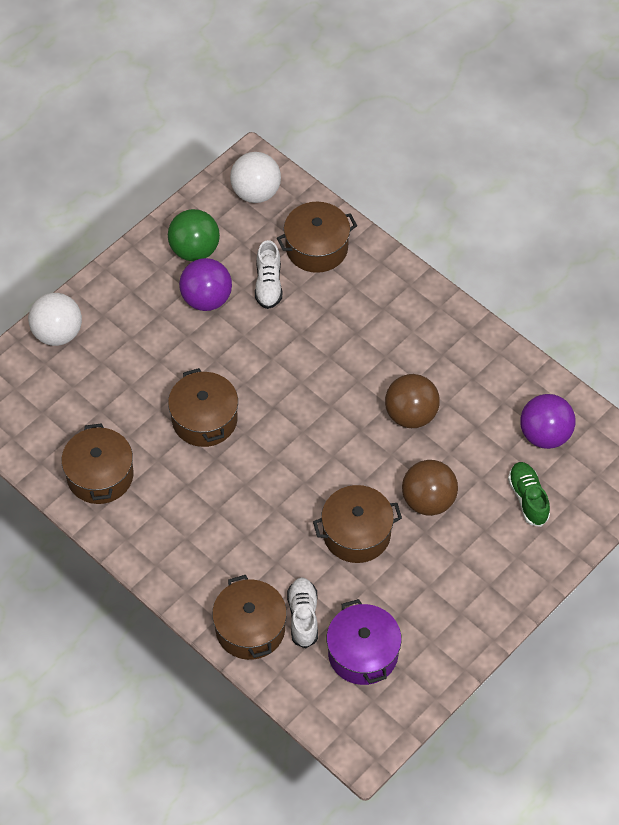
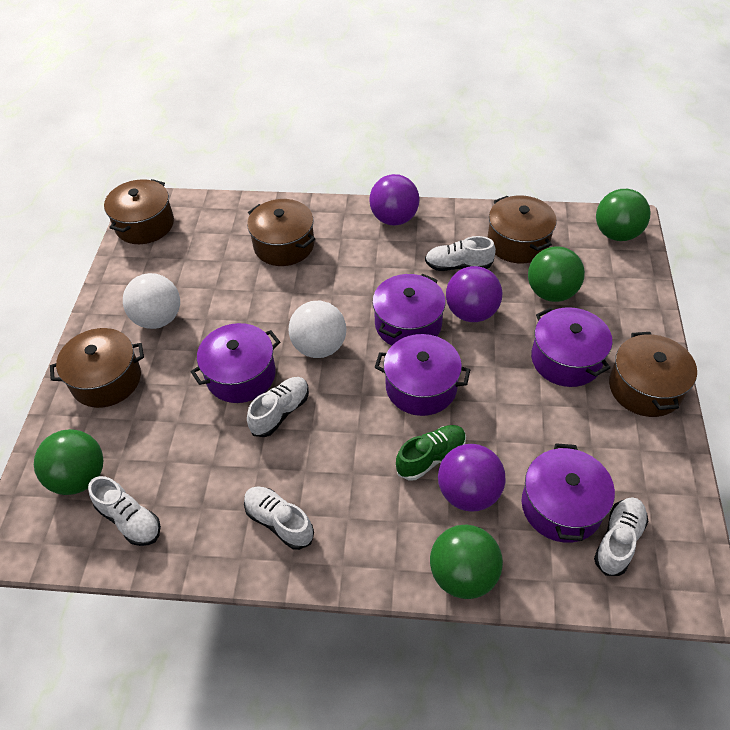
brown ball: [385,374,440,428] [402,460,458,516] = 2 -> none = 0
green ball: [168,209,220,261] = 1 -> [34,429,104,495] [430,525,503,599] [528,246,585,302] [596,189,651,241] = 4
purple ball: [179,258,232,311] [520,394,575,449] = 2 -> [369,174,419,226] [438,444,505,512] [446,266,502,322] = 3
purple pot: [327,599,402,685] = 1 -> [191,323,280,403] [372,274,446,346] [375,334,470,416] [522,443,615,543] [531,307,612,387] = 5
white shoe: [255,240,282,309] [287,577,318,648] = 2 -> [88,476,161,546] [244,486,314,550] [247,377,309,437] [425,236,496,271] [594,497,648,576] = 5

